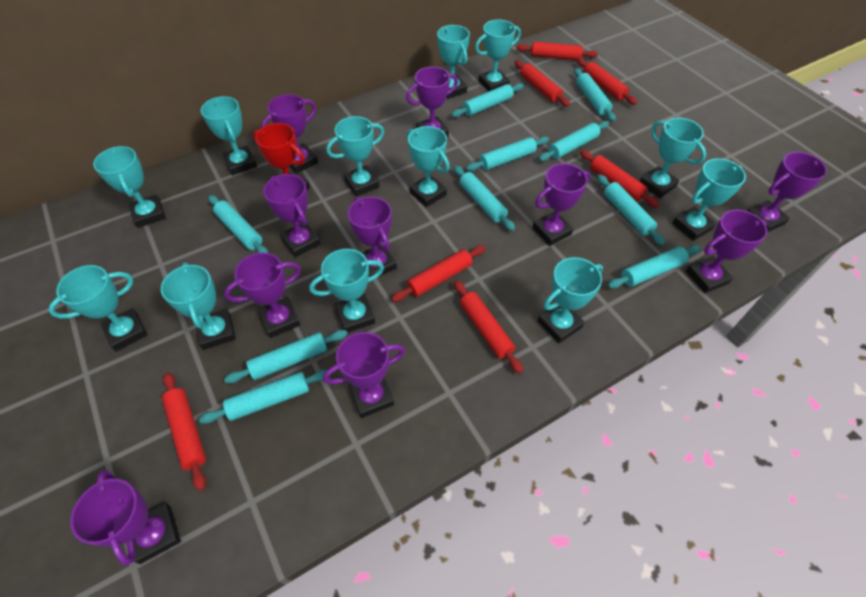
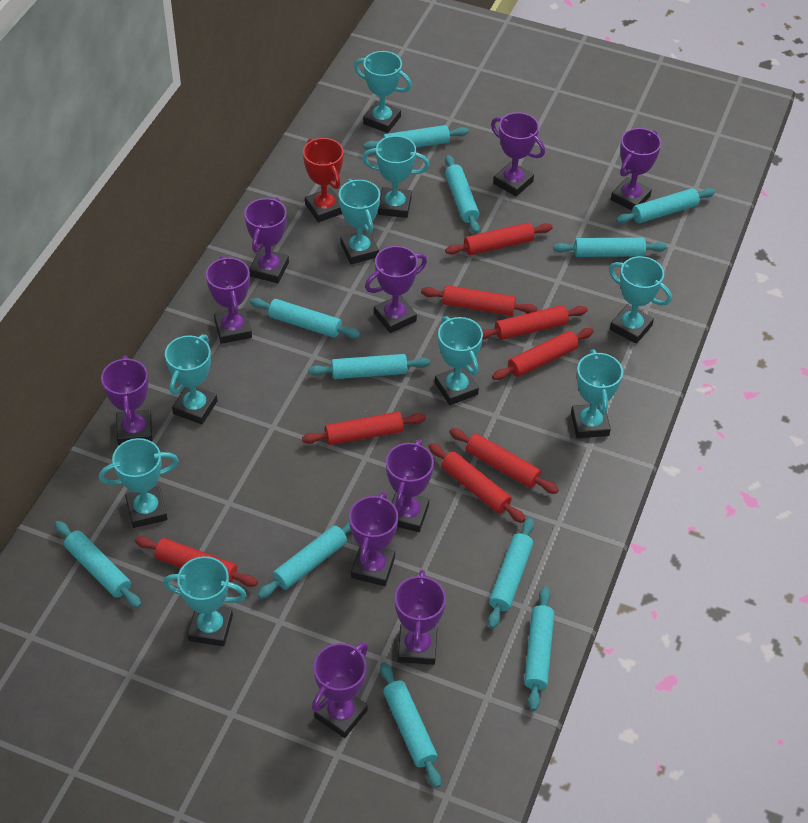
red rolling pin: [162,372,206,491] [391,245,486,302] [454,280,523,374] [514,60,570,107] [516,42,598,60] [577,58,637,105] [580,150,660,208] = 7 -> [135,536,258,587] [302,412,426,445] [421,285,537,316] [428,443,526,523] [445,222,553,255] [449,428,559,494] [482,305,588,340] [492,328,594,380] = 8
turquoise rolling pin: [199,369,327,424] [208,195,268,253] [224,330,347,384] [451,83,524,117] [454,165,515,231] [466,136,549,171] [539,121,609,161] [574,68,616,122] [597,174,666,246] [607,245,701,289] = 10 -> [55,521,141,608] [250,298,361,339] [257,521,351,599] [308,354,430,379] [364,125,469,150] [380,662,441,788] [445,155,480,234] [488,518,534,629] [524,587,554,711] [553,237,667,257] [616,188,715,224] = 11
turquoise trophy: [48,265,147,351] [93,146,166,228] [161,263,236,350] [201,96,257,175] [309,249,384,333] [326,116,384,197] [407,126,450,207] [437,25,470,99] [475,20,521,92] [538,257,603,343] [640,118,706,198] [672,158,746,241] = 12 -> [99,438,179,528] [163,556,247,647] [165,334,217,424] [339,179,380,264] [354,51,412,133] [362,136,430,218] [435,316,483,405] [571,350,623,438] [609,256,672,344] = 9

